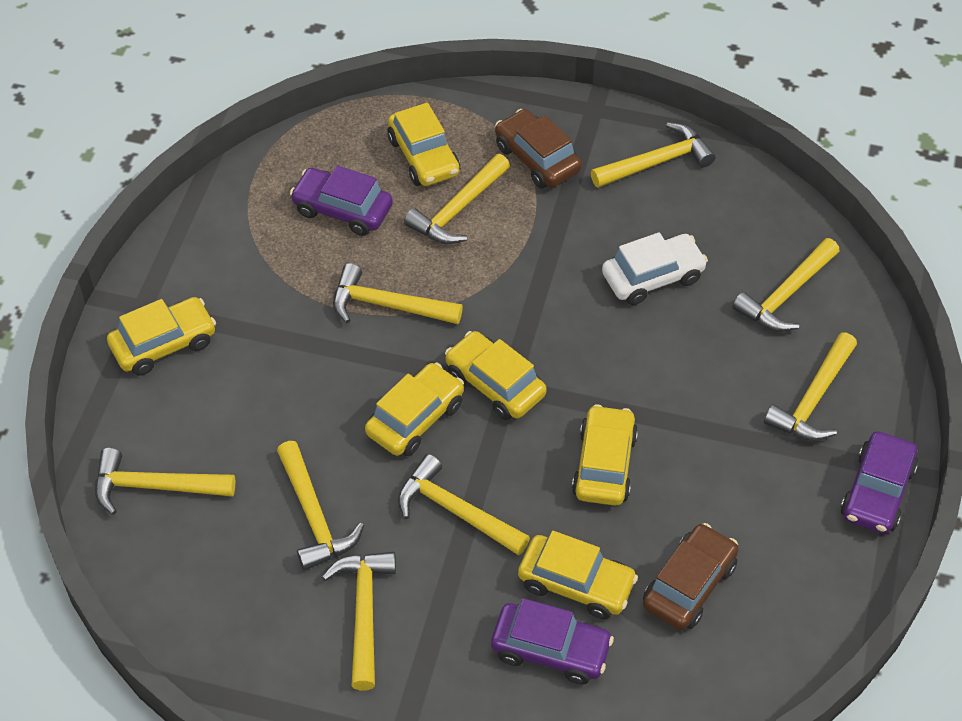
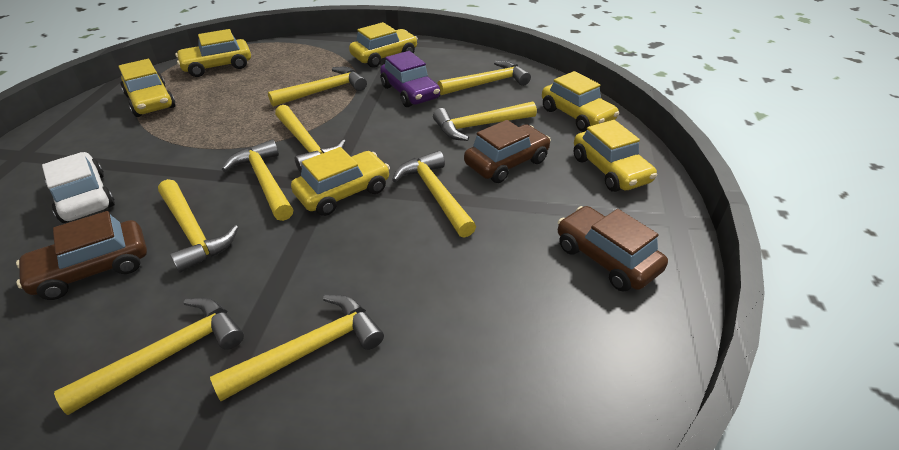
brown car: [495,109,582,189] [643,523,739,630] = 2 -> [16,211,147,300] [464,120,551,183] [558,206,668,292] = 3
purple car: [290,165,393,236] [491,598,614,685] [841,431,918,534] = 3 -> [380,51,440,107] = 1

